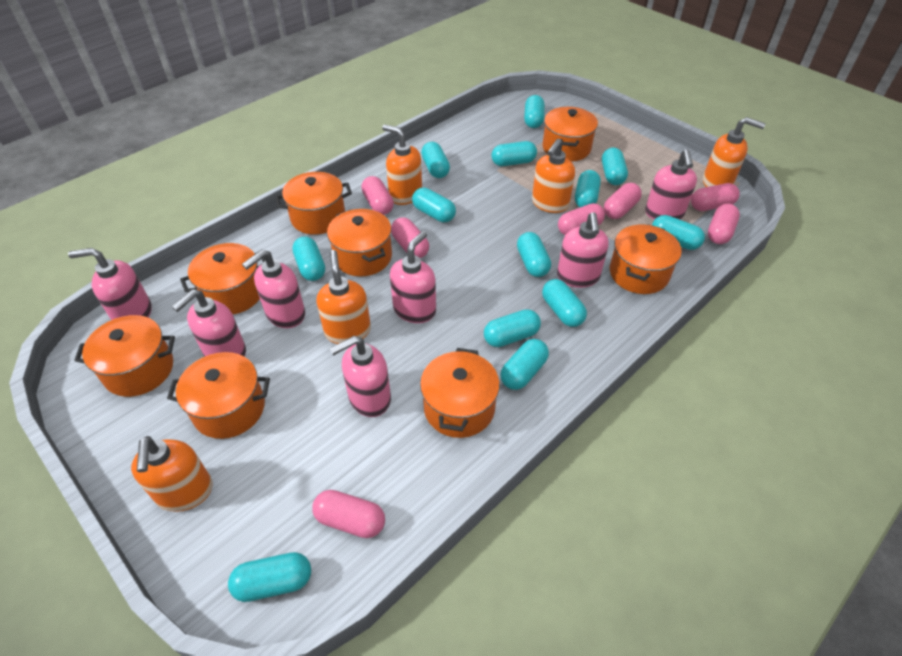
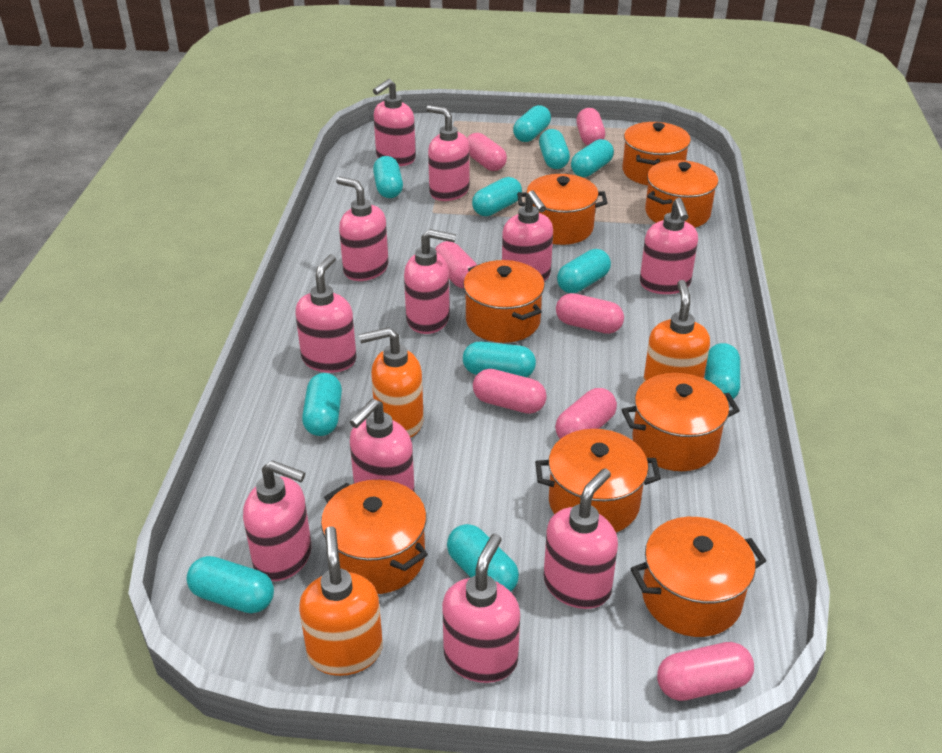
orange soap dispenser: [131,436,213,512] [316,250,371,344] [382,124,422,205] [532,139,575,213] [703,117,765,187] = 5 -> [299,526,383,676] [359,327,424,438] [643,280,710,383] = 3
pink soap dispenser: [68,248,152,320] [172,289,246,357] [242,249,305,328] [329,336,391,417] [390,231,436,323] [557,212,609,288] [645,149,697,220] = 7 -> [243,460,311,581] [295,254,356,373] [336,177,388,281] [350,399,415,492] [373,79,416,166] [404,229,456,334] [426,105,470,201] [442,534,520,683] [502,190,553,281] [543,469,618,609] [640,198,698,294] = 11
turquoise capsule: [228,552,311,602] [292,236,325,281] [412,188,456,222] [421,142,450,178] [484,309,541,347] [491,141,537,166] [500,339,549,390] [517,232,551,277] [524,95,545,128] [542,279,587,327] [575,170,601,207] [602,147,628,185] [652,215,705,250] = 13 -> [187,556,274,613] [302,373,342,436] [373,156,403,198] [447,524,519,592] [463,342,536,377] [472,177,522,216] [513,105,551,142] [539,129,570,169] [557,249,611,293] [571,139,614,177] [705,343,740,401] = 11

